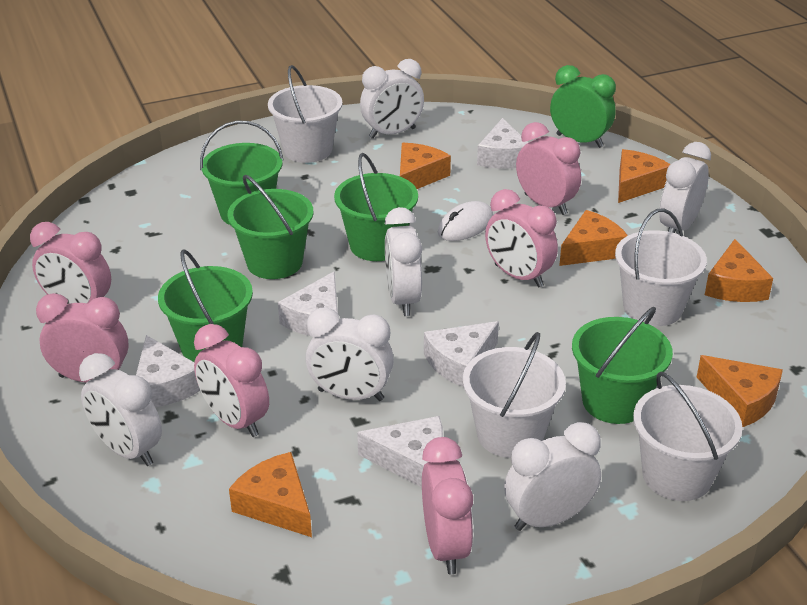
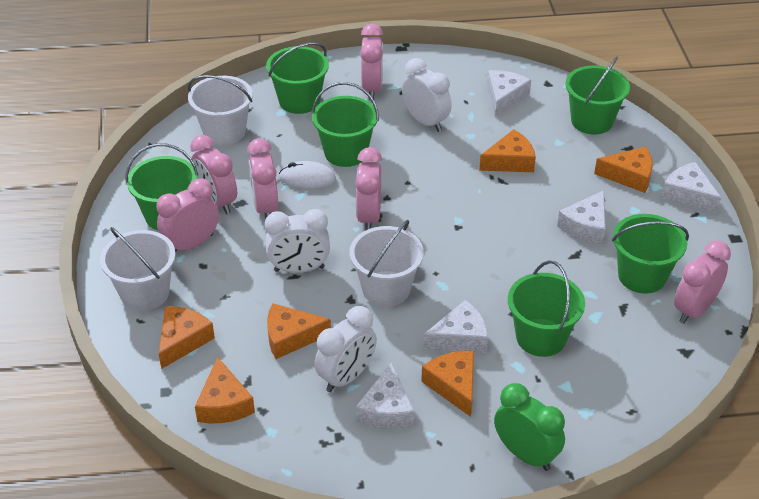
green bucket: [158,249,253,362] [200,120,284,225] [228,174,314,279] [334,153,418,261] [572,307,673,424] = 5 -> [125,143,198,230] [266,42,329,114] [312,82,379,167] [508,260,585,357] [565,56,630,135] [612,214,689,294] = 6
white bucket: [268,65,343,163] [463,332,566,458] [615,209,707,326] [633,372,743,501] = 4 -> [100,227,176,311] [188,75,253,145] [349,220,424,307] = 3
white clock: [79,353,162,466] [306,307,394,401] [360,59,424,139] [385,207,422,316] [504,422,601,531] [659,142,711,233] = 6 -> [265,209,330,273] [315,306,377,392] [402,58,452,132] = 3

